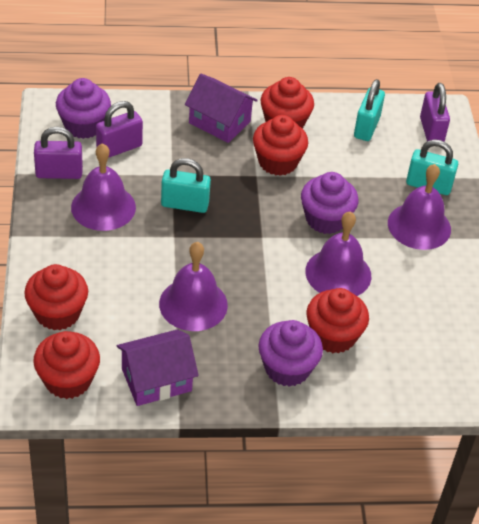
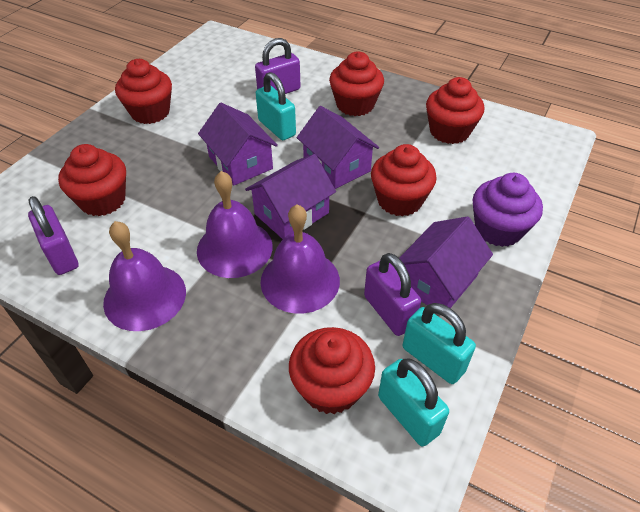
purple bell: [71,143,136,231] [159,242,228,331] [305,211,371,296] [388,164,451,250] = 4 -> [103,221,186,331] [197,171,273,278] [261,205,340,314] = 3
purple cupcake: [56,78,111,139] [258,320,323,387] [301,172,358,234] = 3 -> [473,173,543,247] = 1
purple house: [117,329,199,406] [185,74,258,143] = 2 -> [198,103,278,186] [245,154,336,239] [297,106,379,189] [399,216,493,308] = 4
red cupcake: [24,264,88,330] [33,331,100,399] [253,115,308,176] [261,77,314,129] [307,288,369,354] = 5 -> [58,144,126,216] [115,59,172,124] [289,327,375,414] [329,52,384,116] [371,144,437,216] [426,77,484,144] = 6

